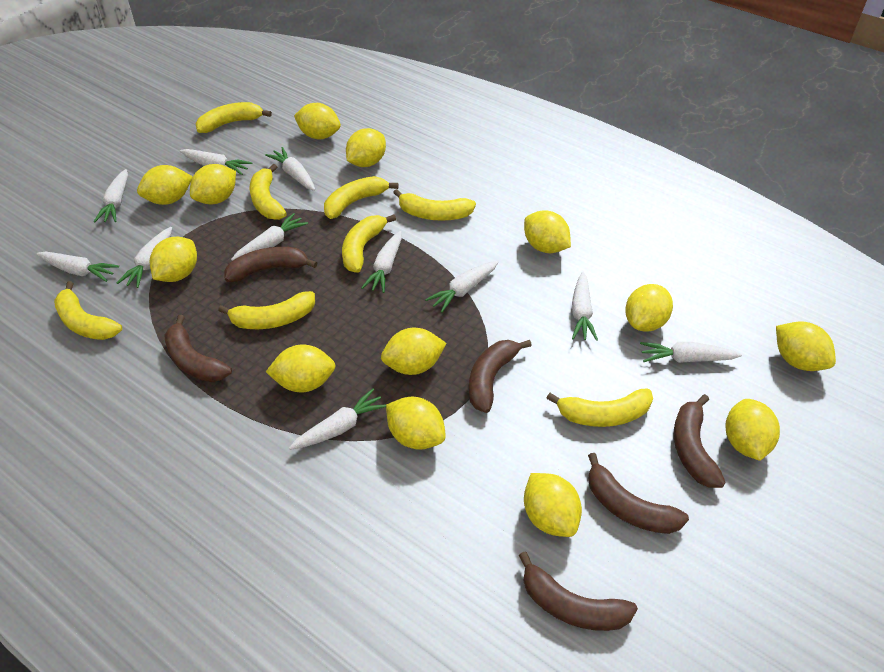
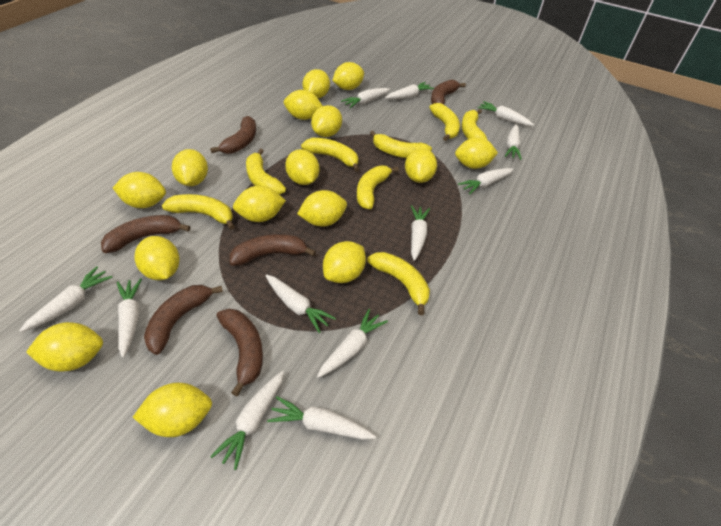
white carrot: [36,252,119,282] [94,169,128,222] [117,227,172,288] [180,149,252,175] [231,213,308,261] [265,147,315,191] [289,389,387,450] [361,231,402,293] [425,261,499,313] [572,272,598,341] [640,342,742,363] = 11 -> [19,266,113,332] [117,278,142,358] [210,371,284,470] [265,274,336,333] [267,396,376,440] [317,309,388,378] [341,88,390,108] [385,82,434,99] [411,205,430,261] [458,168,514,194] [478,101,534,126] [505,124,522,160] = 12
yellow lemon: [137,165,193,205] [150,237,197,282] [190,164,236,204] [266,344,336,392] [294,103,341,139] [346,128,386,167] [381,328,447,375] [386,397,446,450] [524,210,571,253] [524,473,582,537] [625,284,673,332] [725,399,780,461] [776,321,836,371] = 13 -> [26,322,103,372] [113,172,166,208] [133,383,212,437] [135,236,179,280] [172,149,208,186] [233,186,286,222] [284,90,322,120] [285,149,319,185] [297,190,347,226] [303,69,330,98] [311,105,342,137] [323,241,366,283] [332,62,364,90] [405,148,437,183] [455,137,498,169] = 15

